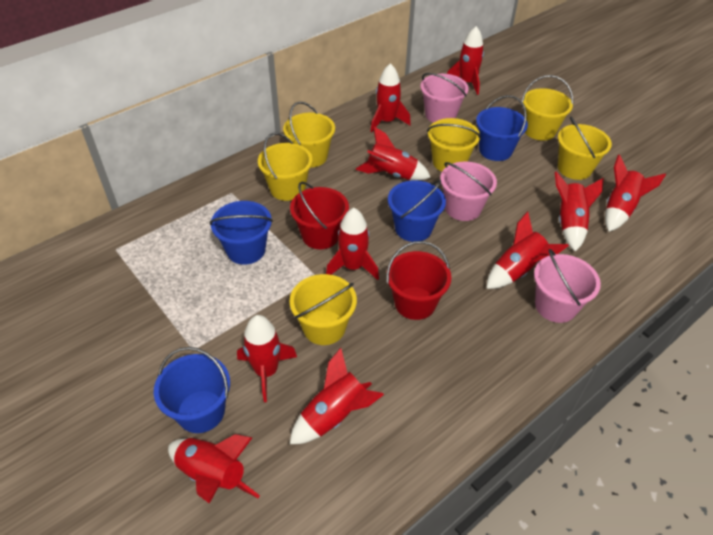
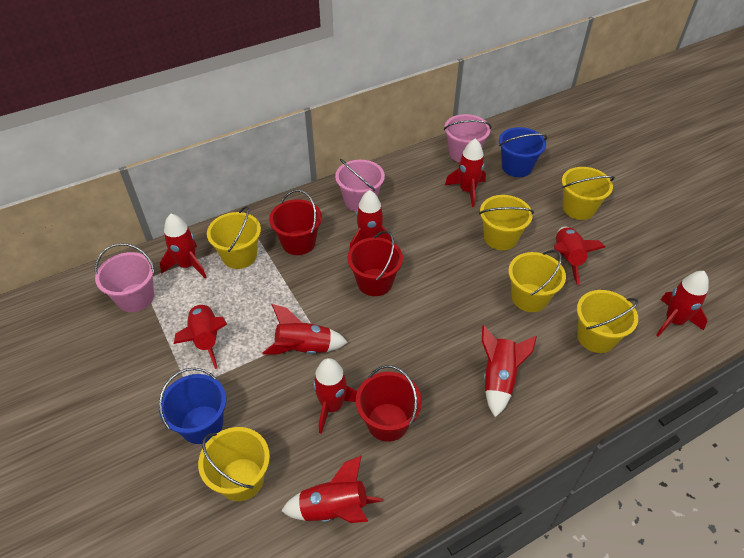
blue bucket: [154,347,230,433] [209,201,273,265] [388,180,446,242] [476,95,528,161] = 4 -> [159,368,226,444] [499,127,547,177] = 2
red bucket: [290,182,349,249] [386,241,451,320] = 2 -> [269,190,322,255] [347,231,403,296] [356,365,422,442] = 3

